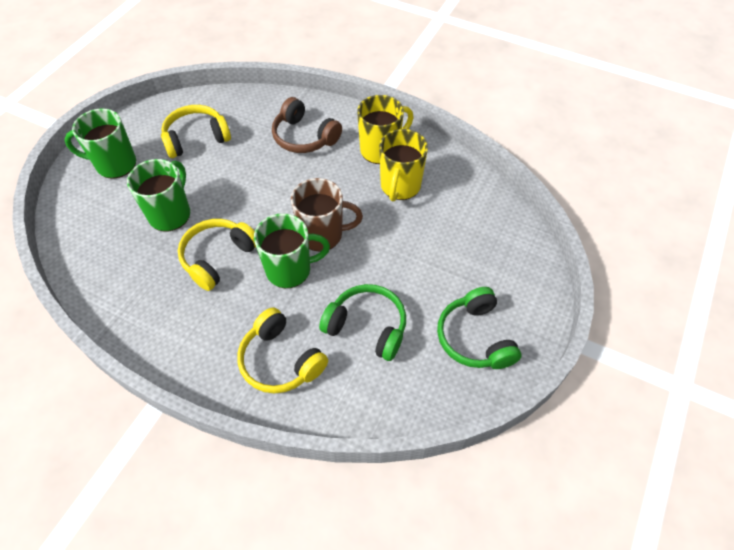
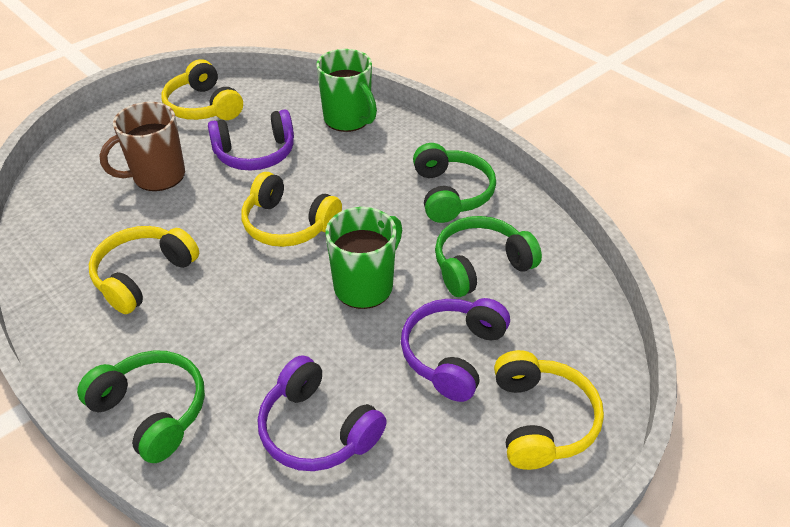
brown headphones: [272,97,342,153] = 1 -> none = 0
green headphones: [319,284,406,361] [437,287,521,369] = 2 -> [77,350,205,463] [413,143,496,223] [435,216,542,297] = 3
green mug: [64,108,136,179] [127,159,190,232] [254,213,330,288] = 3 -> [316,49,377,132] [325,207,402,309] = 2
purple headphones: none = 0 -> [208,109,294,171] [258,355,387,471] [401,298,510,402] = 3
yellow headphones: [161,105,231,158] [178,219,256,291] [237,308,328,394] = 3 -> [89,226,199,314] [162,59,243,120] [241,172,342,247] [494,350,604,470] = 4
yellow mug: [357,95,413,164] [379,129,428,202] = 2 -> none = 0

